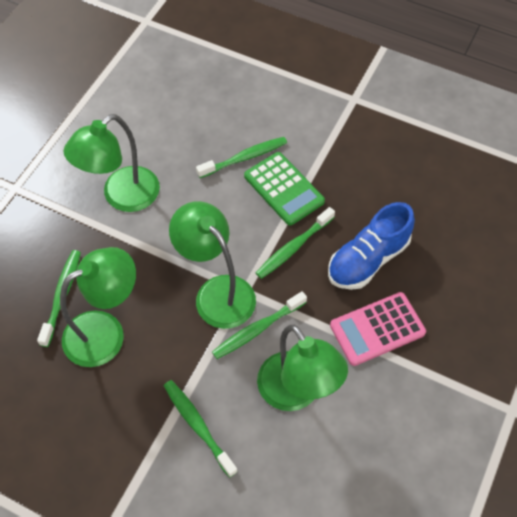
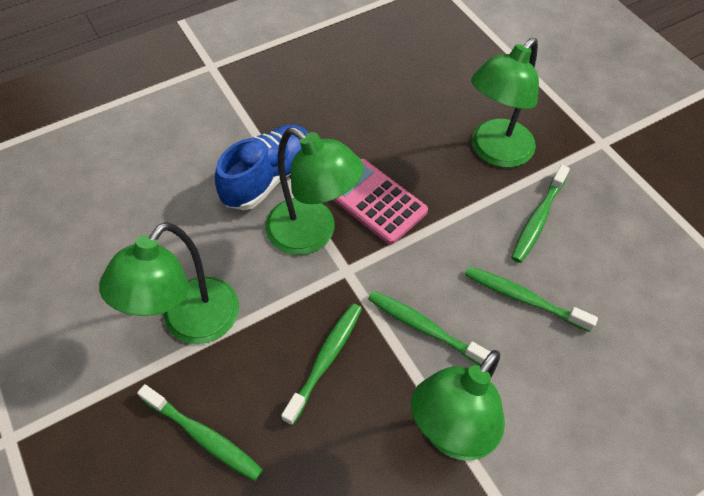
green calculator: [244,152,325,225] = 1 -> none = 0

